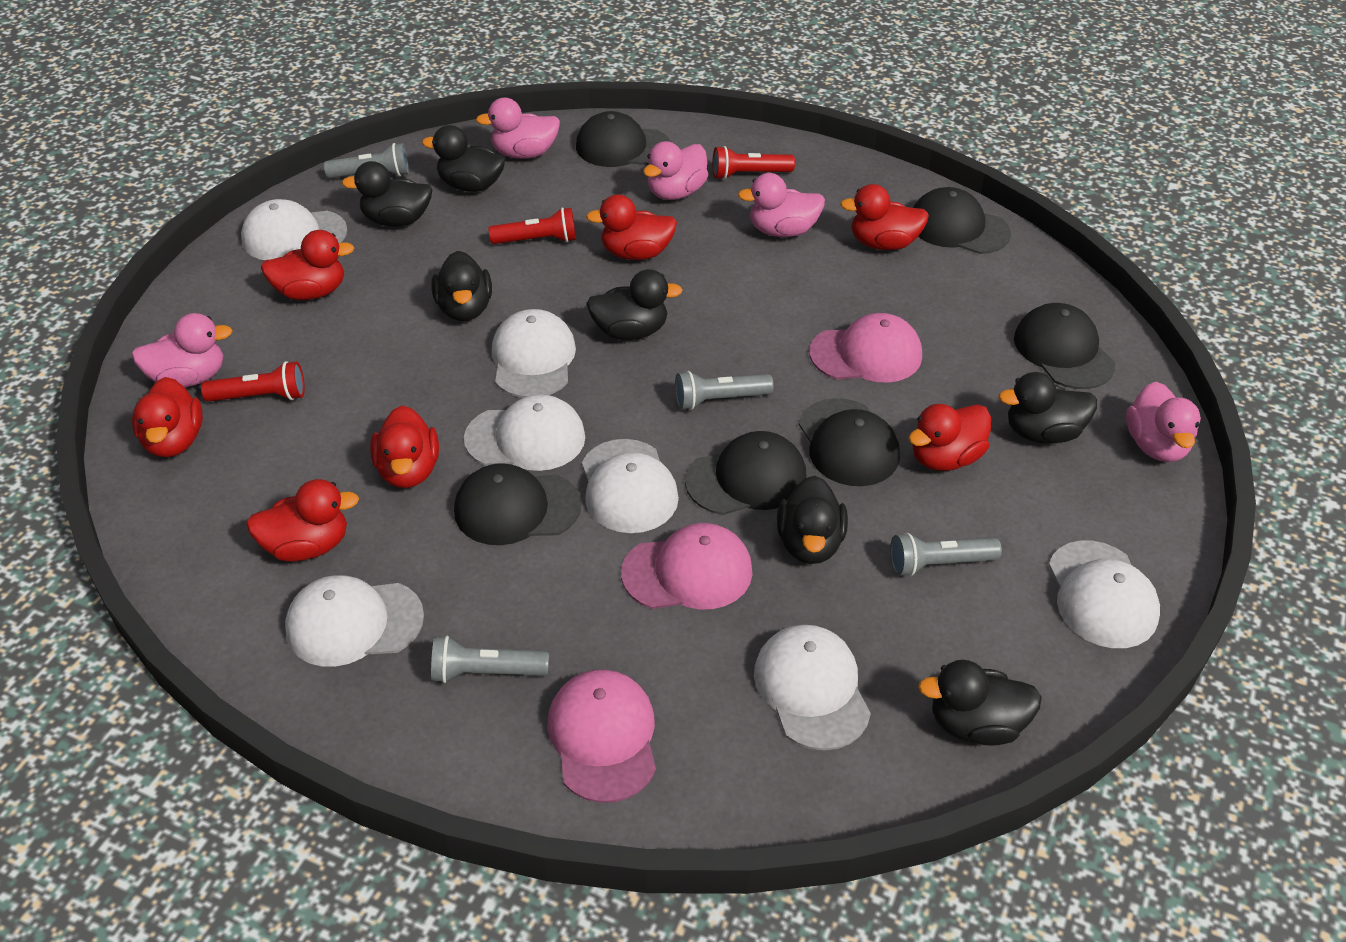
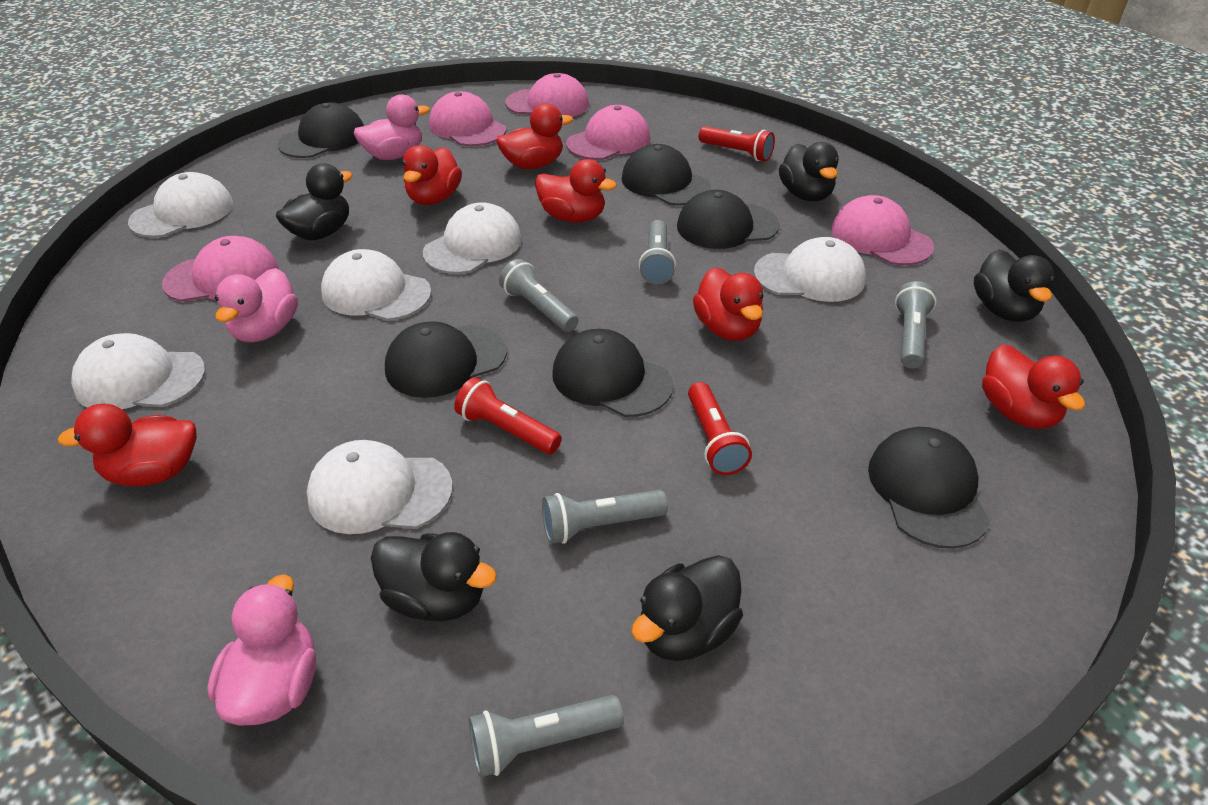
black duck: [342,161,432,226] [422,125,505,192] [432,251,492,321] [586,269,683,340] [777,476,848,564] [918,660,1042,746] [998,372,1097,443] = 7 -> [276,164,352,240] [371,532,497,621] [632,555,743,661] [779,142,839,201] [974,249,1055,322] = 5
grey flashlight: [324,143,409,179] [431,636,549,683] [675,371,774,410] [890,533,1002,577] = 4 -> [469,695,624,778] [499,259,579,332] [542,490,668,544] [639,220,676,285] [895,281,937,368] = 5
pink cap: [547,670,656,803] [621,523,752,609] [809,313,922,383] = 3 -> [162,236,279,302] [429,91,506,146] [505,73,589,117] [566,105,650,160] [831,195,934,265] = 5
pink duck: [132,313,233,387] [476,98,560,159] [643,141,709,200] [738,173,825,237] [1126,382,1201,462] = 5 -> [207,574,316,726] [215,268,298,342] [353,94,430,160] = 3
red duck: [132,377,203,457] [246,479,359,562] [261,230,354,300] [370,406,439,488] [586,194,677,260] [840,184,929,250] [908,404,991,471] = 7 -> [58,404,197,487] [402,145,462,205] [496,103,573,169] [535,159,617,223] [693,267,763,341] [982,344,1085,429] = 6
white cap: [241,199,347,260] [285,575,424,667] [464,394,585,471] [492,309,576,398] [582,439,679,533] [754,624,871,751] [1049,540,1160,648] = 7 -> [71,333,205,409] [128,172,233,238] [307,440,453,534] [321,249,431,321] [423,202,522,274] [754,237,866,302] = 6

